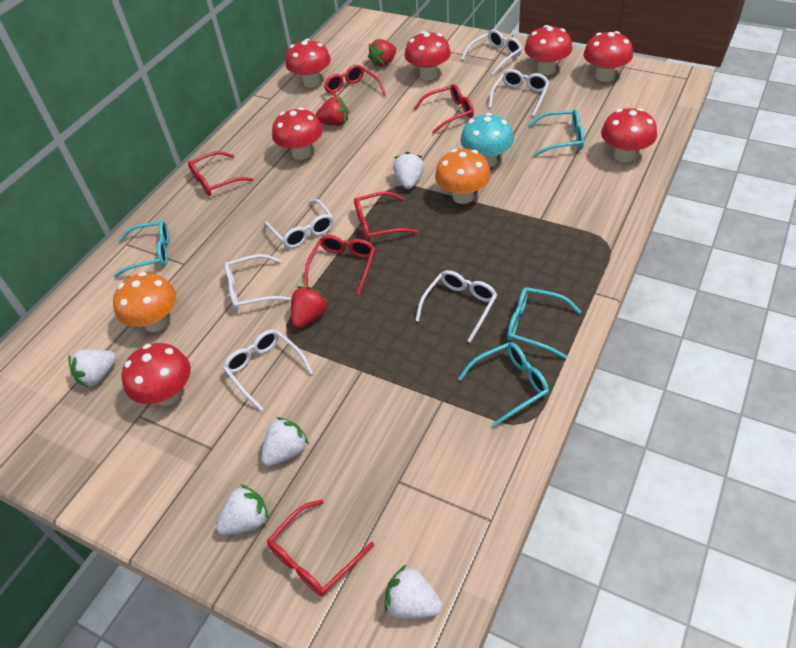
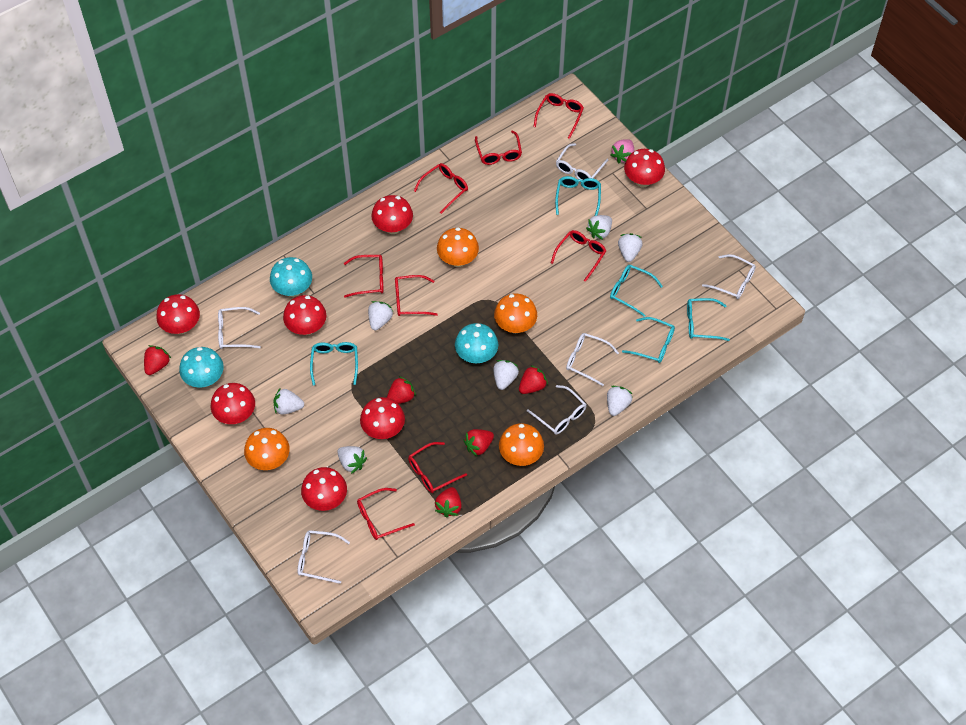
orange mushroom: [113,272,177,332] [435,149,491,204] = 2 -> [244,428,290,470] [437,228,479,267] [494,294,537,333] [499,423,544,466] = 4
pink strawberry: none = 0 -> [610,139,634,163] = 1
red glasses: [188,151,254,196] [267,500,374,596] [304,235,375,295] [324,65,386,113] [354,191,418,241] [413,84,474,134] = 6 -> [344,255,383,298] [357,488,415,540] [395,275,438,316] [408,442,467,493] [414,163,468,214] [475,130,522,165] [533,93,584,139] [551,230,606,282] = 8
red strawberry: [291,286,329,328] [315,97,348,126] [368,39,396,67] = 3 -> [144,345,171,375] [387,376,416,404] [435,487,462,518] [464,429,494,456] [519,365,548,394] = 5
turquoise glasses: [114,221,169,278] [458,342,549,427] [507,287,582,359] [528,109,584,156] = 4 -> [310,342,358,386] [555,176,601,216] [610,265,663,317] [622,317,675,363] [687,298,730,341] = 5
turquoise mushroom: [460,113,514,168] = 1 -> [179,347,224,388] [270,257,312,297] [455,323,498,363] = 3
white strawberry: [68,349,116,388] [216,484,269,535] [261,417,309,466] [385,565,442,619] [393,152,424,189] = 5 -> [273,389,304,415] [337,446,367,474] [368,301,393,330] [493,360,519,390] [586,215,612,240] [607,386,633,416] [618,233,643,262] = 7

